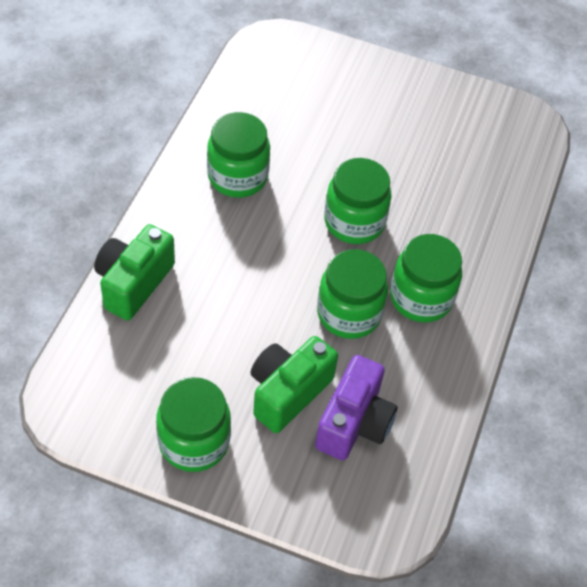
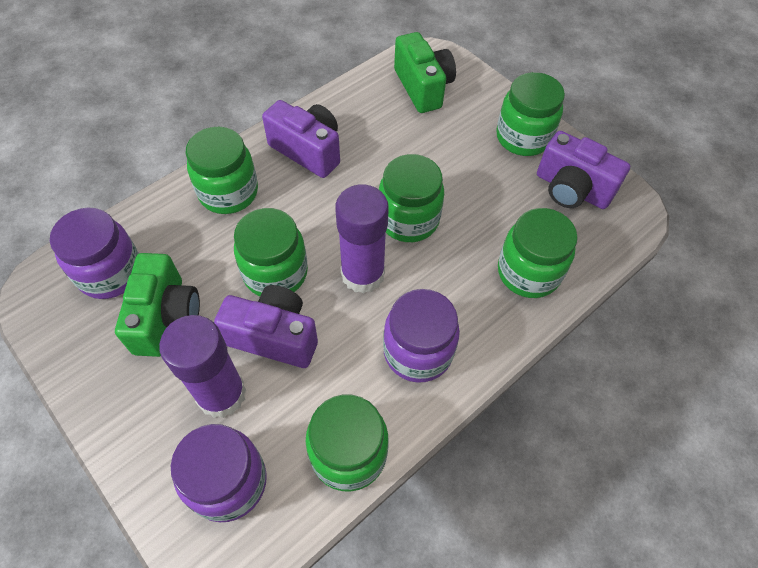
green jar: [156,377,231,472] [207,112,270,198] [317,249,388,339] [324,158,391,244] [390,234,462,323] = 5 -> [185,127,258,214] [234,208,308,296] [306,395,388,491] [379,154,444,242] [496,72,565,156] [498,208,578,298] = 6
purple camera: [315,355,397,460] = 1 -> [214,285,318,368] [262,100,340,178] [537,131,630,209] = 3
purple glue stick: none = 0 -> [159,315,246,418] [335,184,389,294] = 2
purple jar: none = 0 -> [50,208,139,299] [171,424,267,522] [383,289,460,383] = 3

